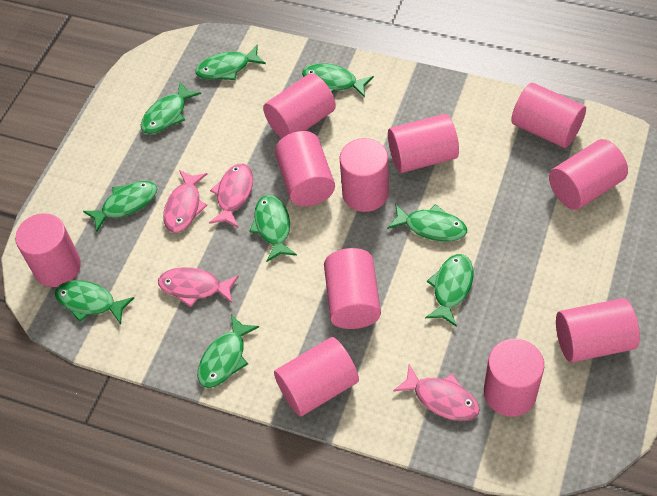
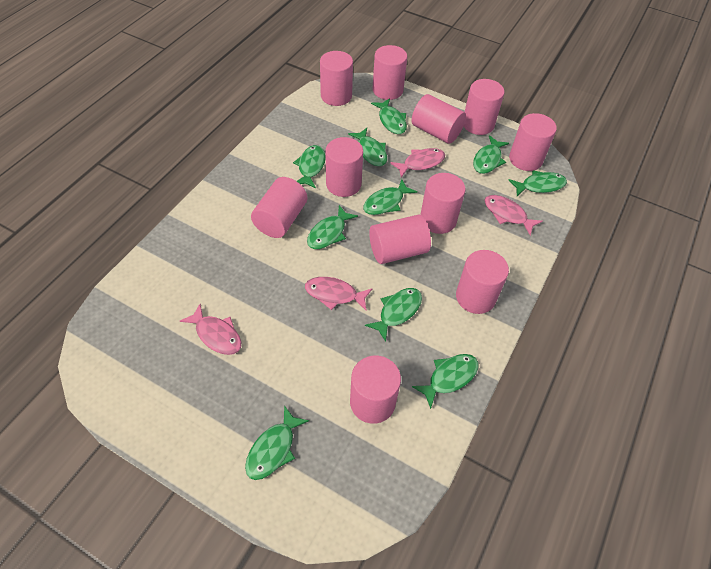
green fish: [55,280,134,324] [83,181,157,232] [141,82,201,134] [195,45,266,80] [198,314,259,388] [249,195,297,262] [302,63,374,98] [387,203,467,242] [425,254,474,327] = 9 -> [245,405,309,480] [293,145,326,188] [307,205,358,249] [348,128,387,166] [363,179,417,215] [365,288,422,342] [371,98,407,134] [412,354,478,409] [473,135,509,174] [508,170,567,196] = 10

